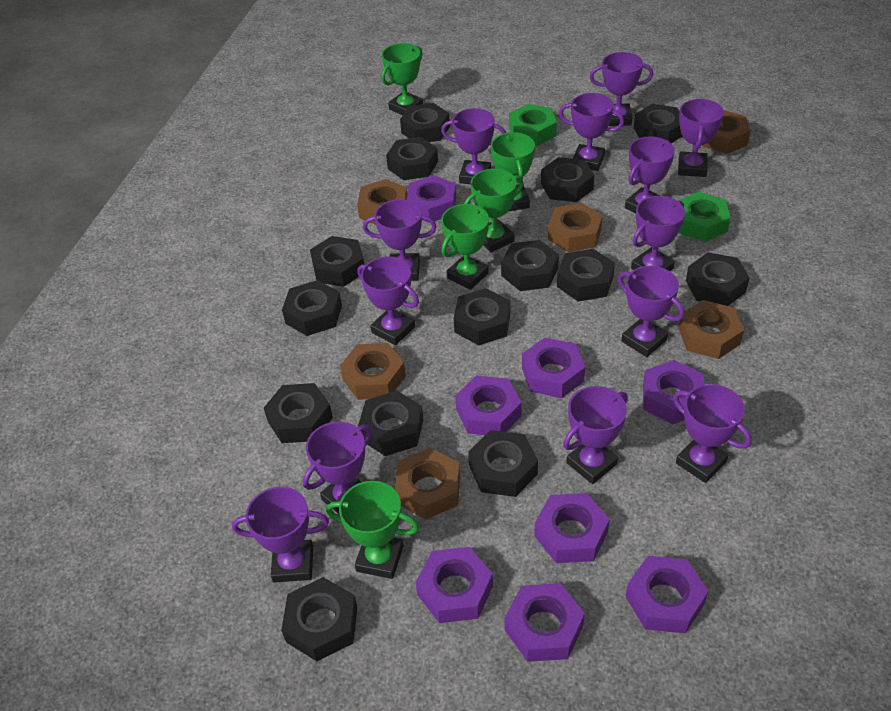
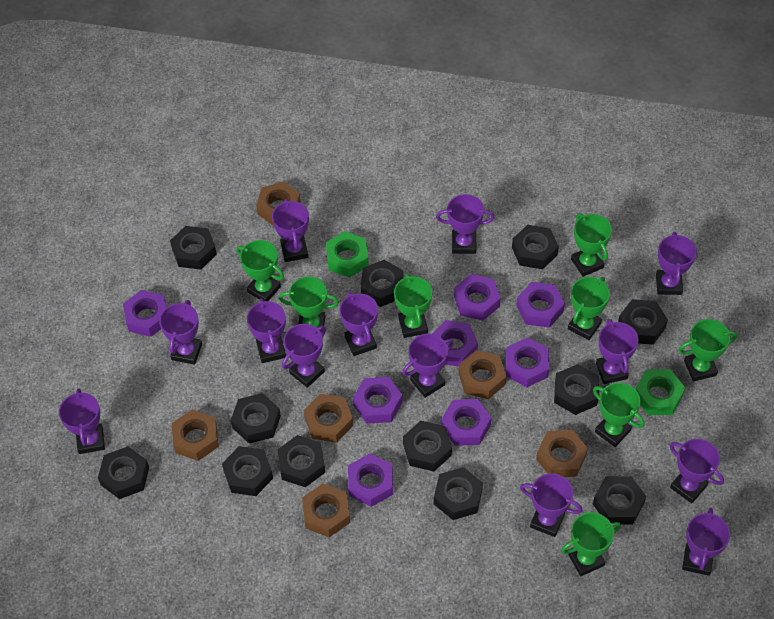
black nut: [264,383,333,443] [281,577,357,661] [282,280,342,336] [310,236,364,287] [358,391,423,456] [386,137,438,180] [400,103,450,142] [454,288,510,345] [468,430,538,497] [501,240,559,291] [541,157,594,202] [557,249,615,302] [634,104,682,143] [686,252,750,306] = 14 -> [98,447,149,499] [170,226,217,270] [222,446,273,496] [231,393,281,443] [277,435,325,487] [360,260,403,307] [403,421,452,471] [434,467,483,520] [512,225,559,269] [554,364,599,415] [593,476,646,524] [618,299,668,345] = 12
green trophy: [326,481,419,579] [381,43,423,115] [441,204,489,290] [464,169,524,252] [491,132,535,212] = 5 -> [236,240,284,302] [279,277,339,333] [394,273,432,338] [561,512,621,576] [568,277,610,340] [571,213,612,277] [593,383,644,447] [679,319,738,381] = 8

